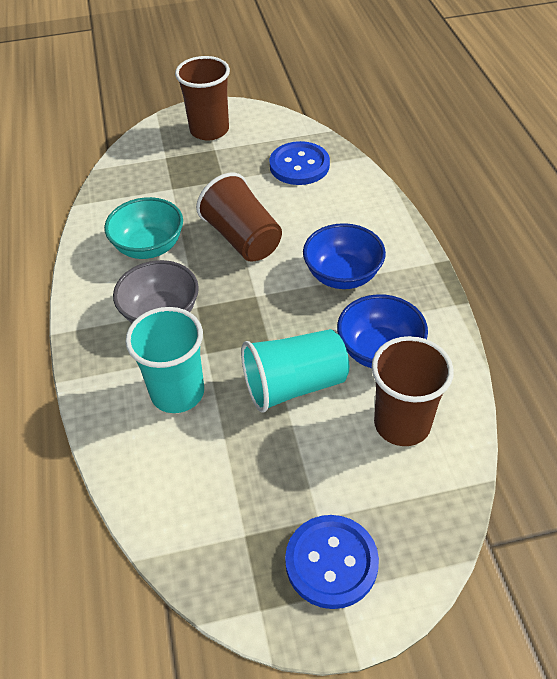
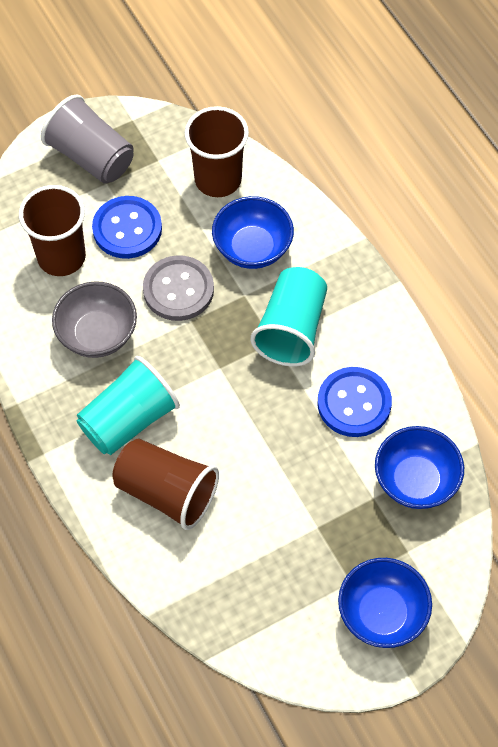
blue bowl: [303,223,386,289] [337,294,428,368] = 2 -> [212,196,294,269] [338,558,432,648] [375,426,464,509] = 3
grey button: none = 0 -> [143,255,214,321] = 1
grey cup: none = 0 -> [41,94,133,184] = 1
turquoise bowl: [104,197,183,259] = 1 -> none = 0

